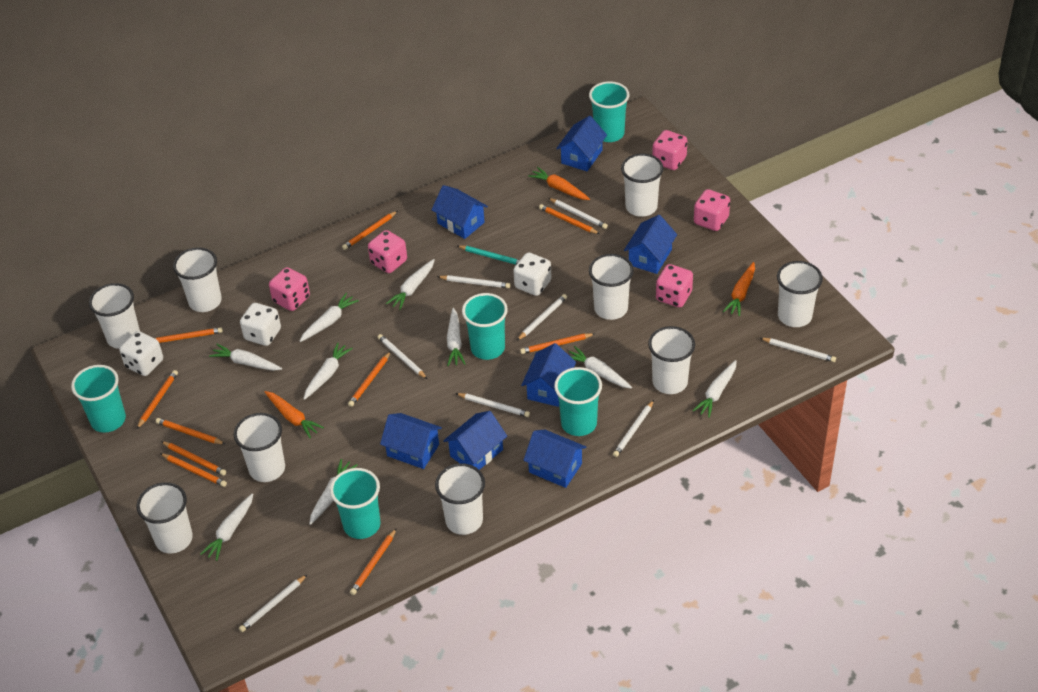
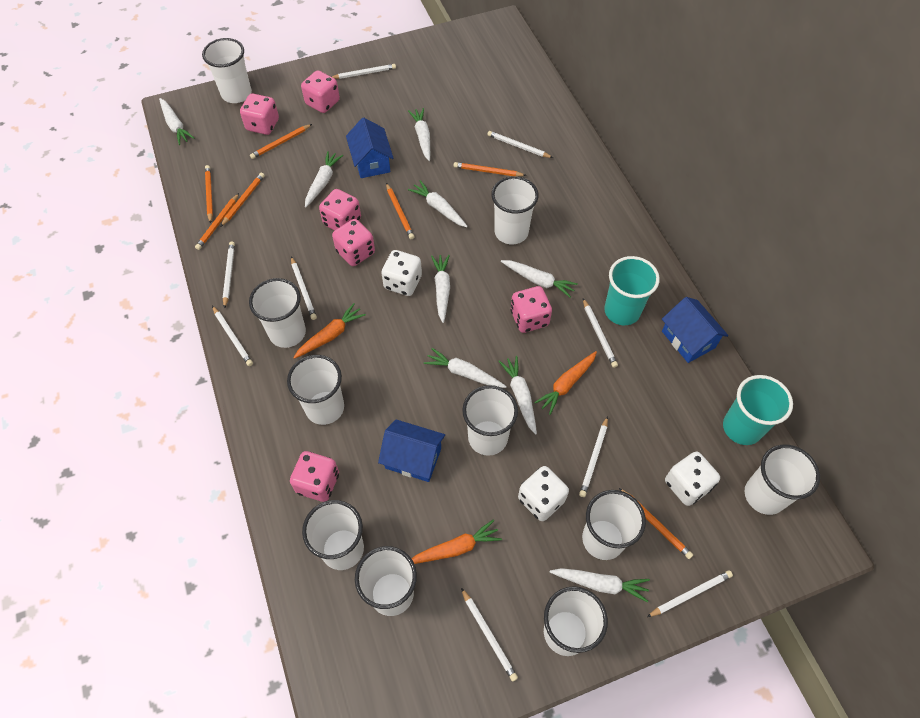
blue house: [380,413,442,469] [432,185,488,239] [443,411,507,470] [521,343,576,407] [523,430,586,488] [556,116,607,171] [624,215,677,274] = 7 -> [346,117,393,178] [378,419,445,482] [662,297,728,363] = 3
orange pencil: [137,370,178,429] [155,327,223,343] [156,418,225,444] [160,453,227,487] [161,441,226,476] [342,211,397,250] [348,351,391,407] [350,529,396,595] [520,333,594,354] [539,204,600,234] = 10 -> [195,193,239,250] [205,165,213,224] [220,173,265,227] [250,124,312,159] [386,183,414,239] [453,162,527,176] [619,488,693,559] = 7
pink dice: [269,267,310,311] [368,230,407,273] [652,130,687,170] [656,264,693,307] [694,189,730,231] = 5 -> [240,94,279,135] [290,451,339,502] [301,70,340,113] [319,189,361,231] [332,219,375,266] [511,286,552,333] = 6
turquoise cup: [71,365,126,433] [330,468,381,539] [462,293,508,360] [554,367,602,436] [589,81,629,142] = 5 -> [604,256,660,325] [723,375,793,445] = 2
turquoise pencil: [458,245,520,265] = 1 -> none = 0
white cup: [89,283,140,349] [137,482,193,553] [173,247,222,312] [234,413,285,482] [435,463,485,535] [589,254,634,320] [621,153,664,217] [648,326,695,394] [777,261,823,327] = 9 -> [202,38,252,103] [249,278,306,348] [287,355,344,425] [302,500,364,570] [355,546,417,616] [462,385,518,456] [491,176,539,244] [544,586,608,656] [582,490,646,560] [744,444,820,515] = 10
white pencil: [239,575,307,632] [378,334,427,379] [437,275,510,288] [455,393,530,417] [517,294,567,341] [548,198,608,229] [613,400,654,457] [760,338,836,362] = 8 -> [212,306,253,366] [223,241,235,309] [291,257,317,320] [332,64,396,79] [461,588,518,682] [487,131,553,158] [579,416,608,497] [583,298,618,368] [647,570,733,617] = 9

